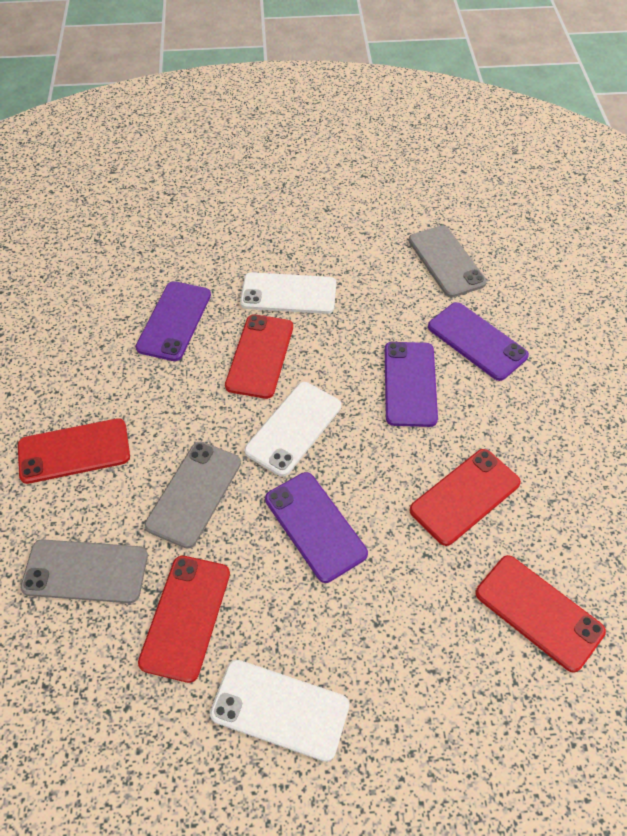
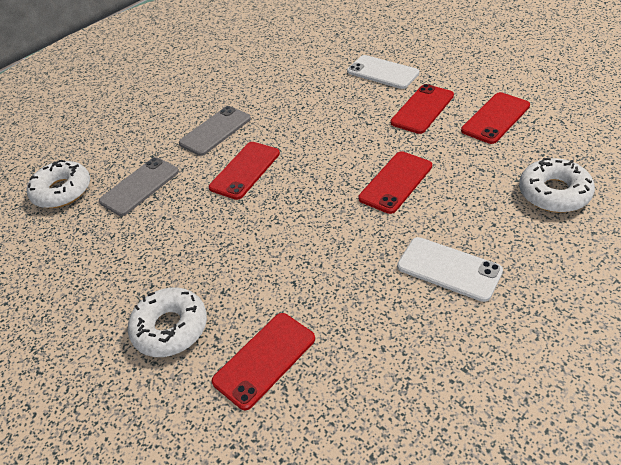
grey phone: [20,539,148,603] [144,441,241,549] [409,225,487,298] = 3 -> [99,157,179,216] [179,106,251,156] = 2
purple phone: [136,281,211,361] [265,472,368,583] [385,342,438,427] [428,302,529,381] = 4 -> none = 0
white donut: none = 0 -> [27,160,90,208] [128,287,207,357] [519,158,595,213] = 3
white phone: [210,660,349,762] [240,272,336,314] [244,382,341,476] = 3 -> [347,55,419,89] [397,237,503,302] = 2

